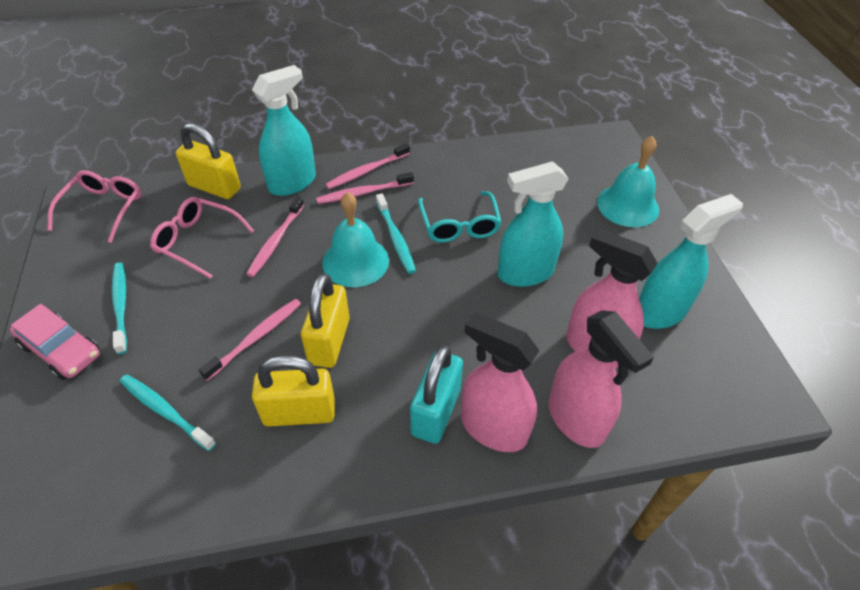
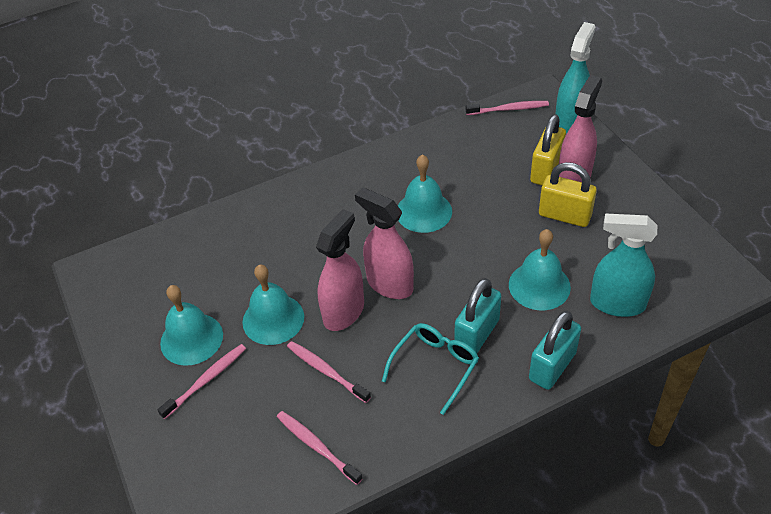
pink car: [10,304,100,380] = 1 -> none = 0
pink glasses: [47,170,142,243] [150,197,254,279] = 2 -> none = 0
turquoise bell: [322,192,389,287] [597,136,659,227] = 2 -> [160,285,223,366] [242,265,304,345] [398,154,452,233] [509,229,571,310] = 4
turquoise padlock: [410,345,463,444] = 1 -> [454,278,501,353] [529,311,581,390] = 2
turquoise spray bottle: [252,65,316,196] [497,161,569,287] [639,194,743,329] = 3 -> [556,22,596,134] [590,214,658,317] = 2
turquoise toothbrush: [112,262,127,354] [120,374,216,451] [376,194,416,274] = 3 -> none = 0
yellow padlock: [176,123,241,199] [252,355,335,427] [301,273,350,368] = 3 -> [530,114,566,185] [539,162,597,227] = 2

